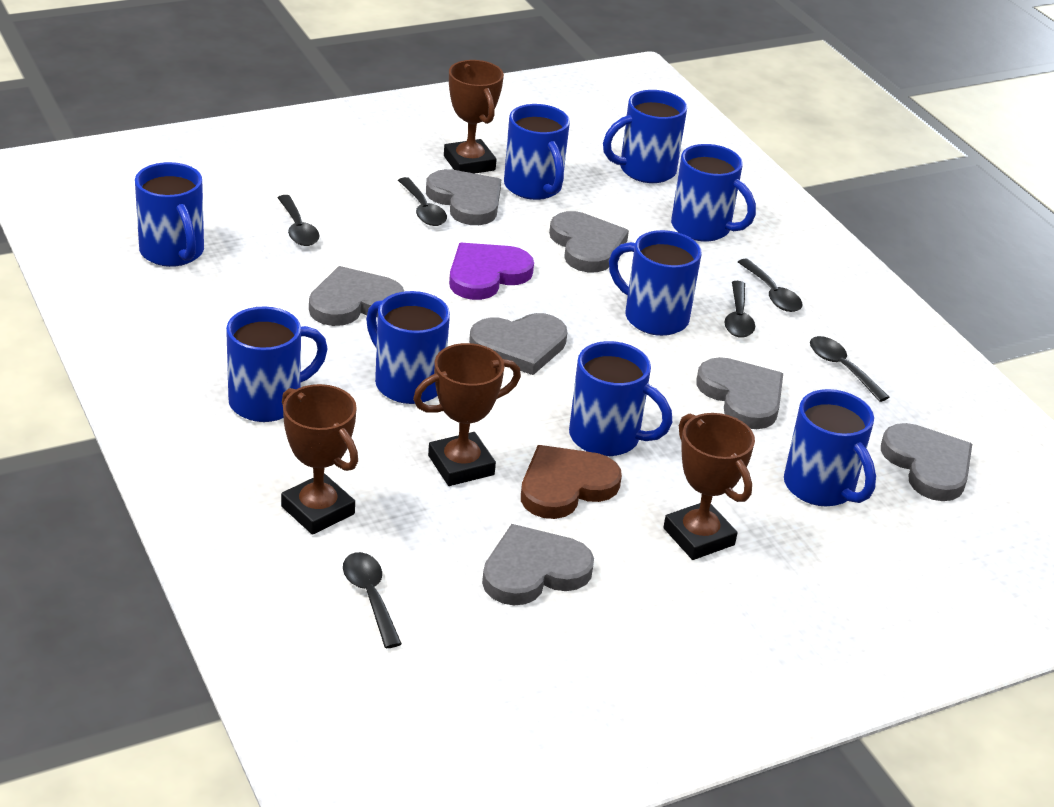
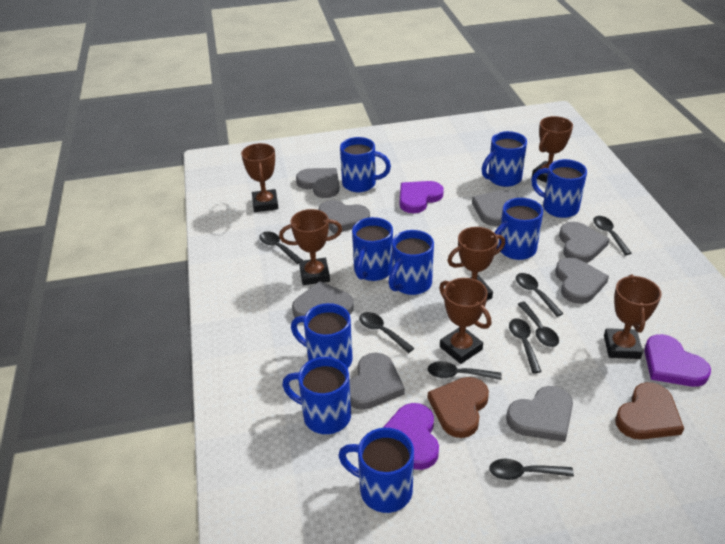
black spoon: [277,195,320,246] [343,552,402,648] [398,177,447,226] [724,281,755,338] [738,259,803,312] [810,336,889,402] = 6 -> [259,231,303,264] [359,312,414,353] [427,361,502,380] [489,459,574,480] [509,318,542,373] [516,273,564,317] [518,302,559,347] [593,216,632,255] = 8
brown heart: [521,445,622,519] = 1 -> [428,377,489,438] [615,382,684,440] = 2
brown trophy: [281,384,358,535] [413,343,521,486] [444,60,504,174] [663,413,755,560] = 4 -> [241,143,278,212] [279,209,342,285] [439,278,491,364] [447,227,505,300] [532,116,573,183] [604,274,662,359] = 6
grey heart: [309,266,404,326] [426,169,501,225] [469,313,568,375] [482,524,594,605] [549,211,629,272] [696,357,783,429] [881,423,972,501] = 7 -> [292,281,354,318] [296,168,340,198] [318,200,370,234] [349,353,405,410] [472,190,518,226] [506,386,573,442] [555,257,609,304] [559,222,609,263] = 8
purple heart: [449,243,534,300] = 1 -> [383,403,439,470] [400,181,444,213] [644,334,711,387] = 3

